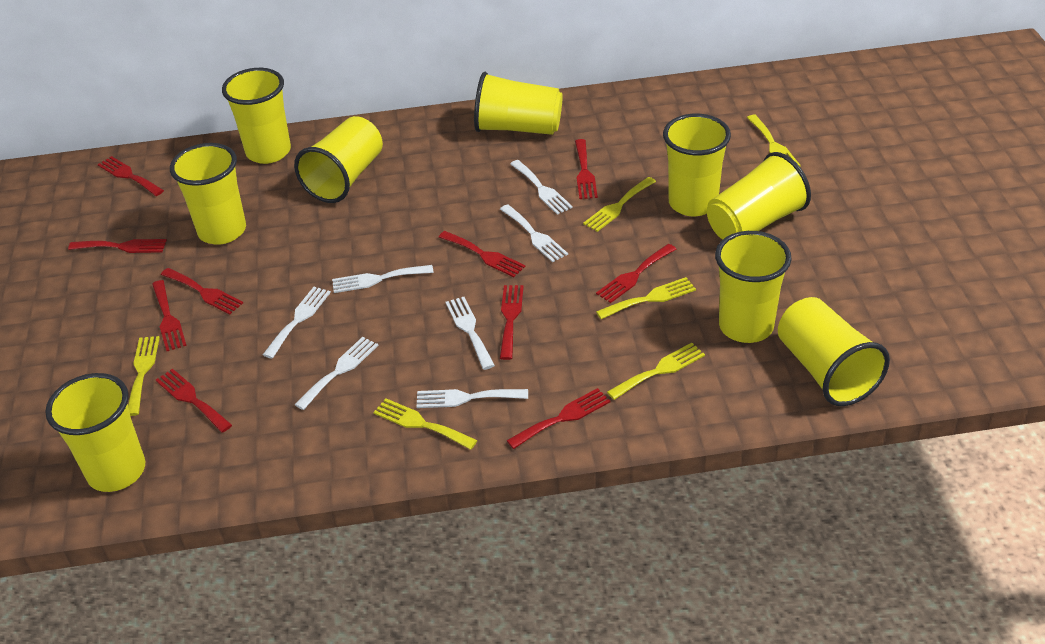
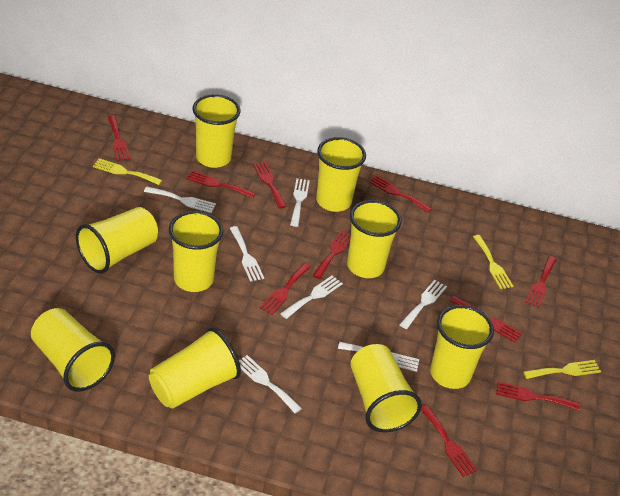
yellow fork: [128,336,160,416] [373,398,478,450] [583,177,656,232] [596,277,696,319] [607,343,705,400] [747,115,801,166] = 6 -> [93,158,162,185] [473,235,513,289] [523,360,601,379] = 3

